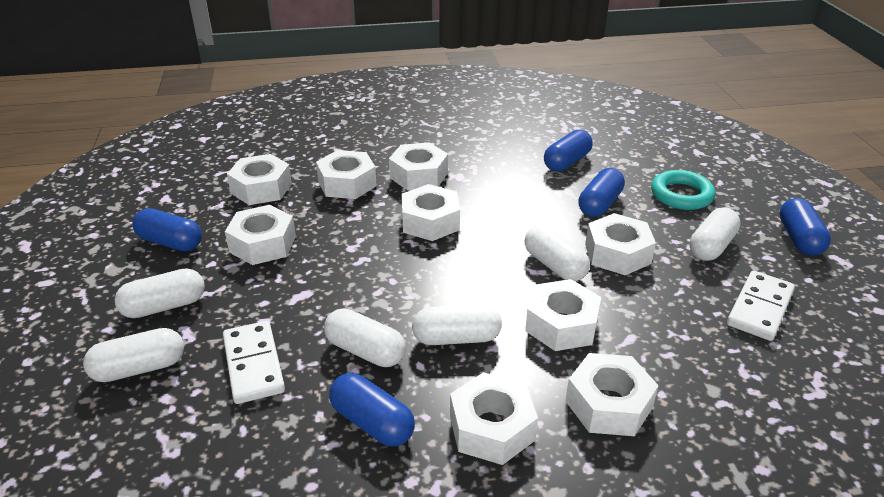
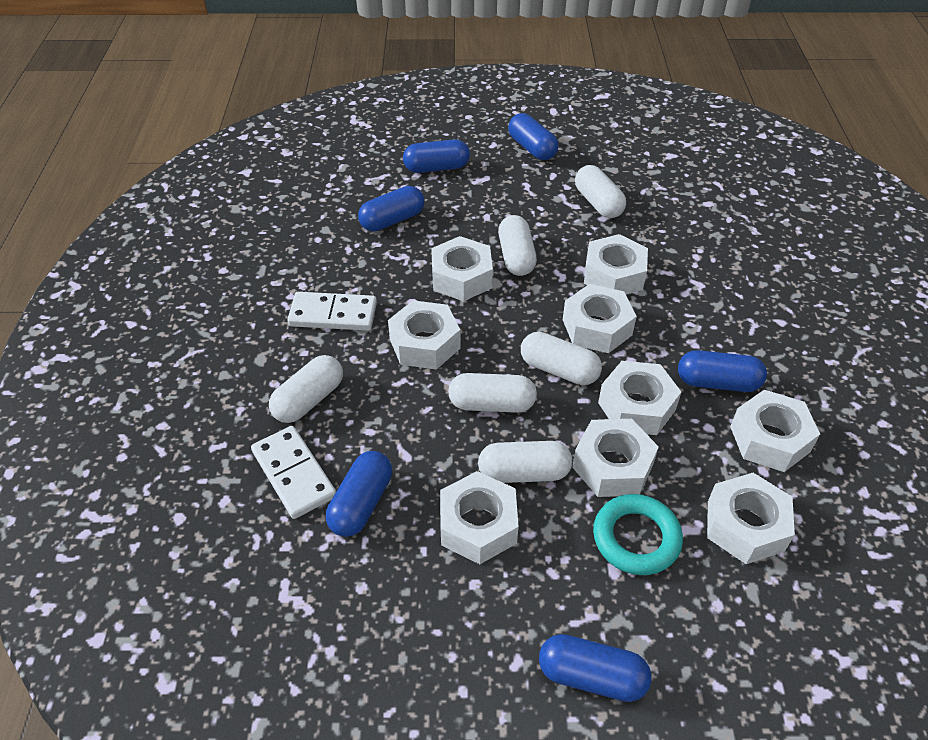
blue capsule: [132,208,202,251] [329,373,415,446] [544,130,593,172] [578,168,625,217] [779,198,831,256] = 5 -> [326,451,392,537] [358,186,425,232] [403,139,470,173] [508,113,559,160] [539,634,652,702] [678,350,767,392] = 6

